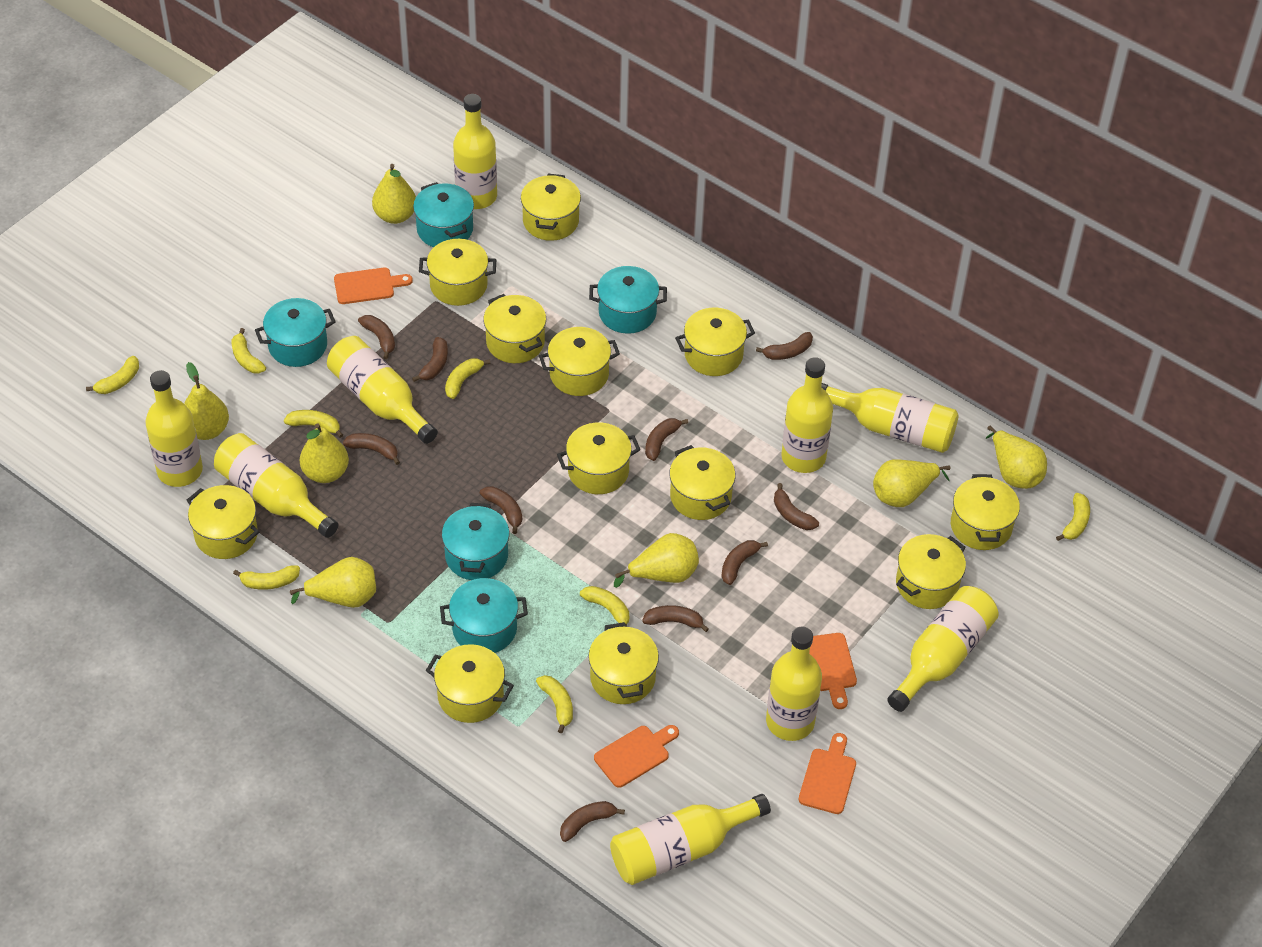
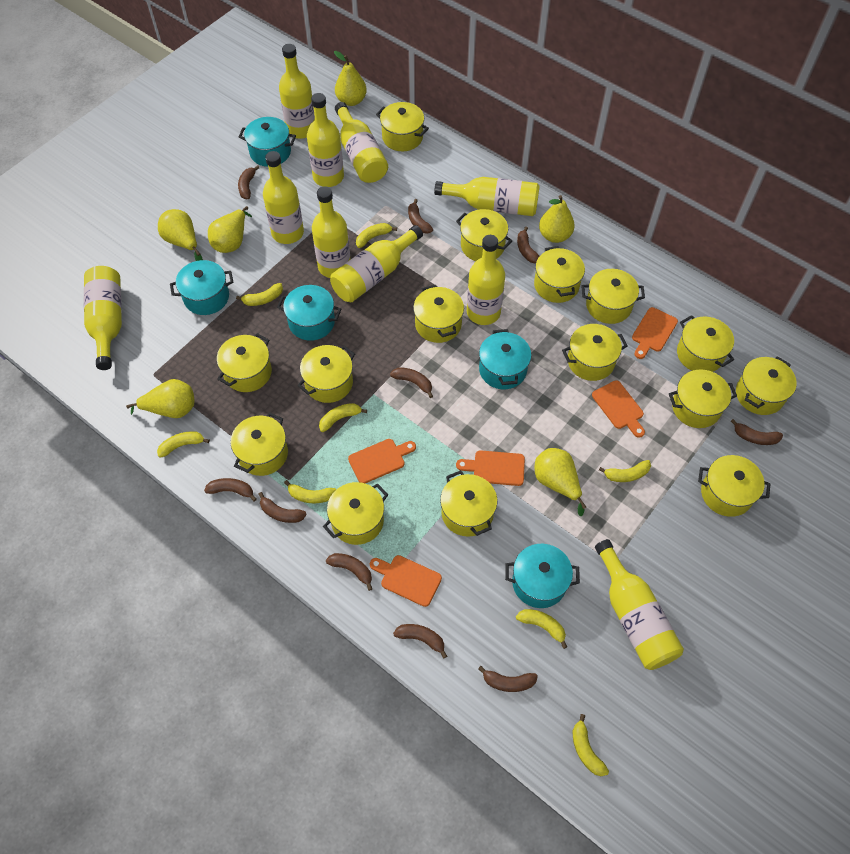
orange cutting board: [334,267,413,304] [594,725,679,788] [799,733,856,814] [809,633,857,709] = 4 -> [348,439,416,483] [370,555,442,607] [456,450,525,486] [592,380,645,438] [632,307,678,359] = 5
yellow bottle: [145,370,203,487] [214,433,338,538] [327,336,438,444] [453,94,497,209] [610,794,771,885] [766,626,822,741] [781,357,833,473] [821,383,959,453] [887,586,999,712] = 9 -> [84,266,122,370] [263,151,304,244] [279,44,315,139] [307,93,344,187] [312,186,351,278] [330,225,423,302] [335,102,388,183] [434,177,540,216] [467,235,505,325] [595,539,684,670] = 10
yellow pear: [184,362,229,440] [290,557,376,608] [300,423,349,483] [372,164,416,224] [614,533,699,588] [873,459,950,507] [986,426,1047,489] = 7 -> [126,379,194,418] [158,209,203,261] [208,206,252,253] [334,51,367,106] [534,448,586,516] [539,195,575,243] = 6
yellow pot: [187,485,259,559] [419,239,496,306] [426,644,514,723] [483,294,546,363] [521,174,581,241] [539,327,620,396] [557,422,640,494] [588,622,659,704] [669,445,736,520] [675,308,755,376] [896,534,966,609] [951,474,1020,550] = 12 -> [217,333,272,392] [230,413,288,476] [297,345,355,403] [323,482,388,545] [376,102,429,151] [413,285,464,343] [440,470,497,537] [456,209,512,261] [534,246,585,303] [562,324,628,381] [581,269,645,324] [669,370,737,428] [677,315,734,372] [698,455,771,517] [736,356,797,415] = 15

